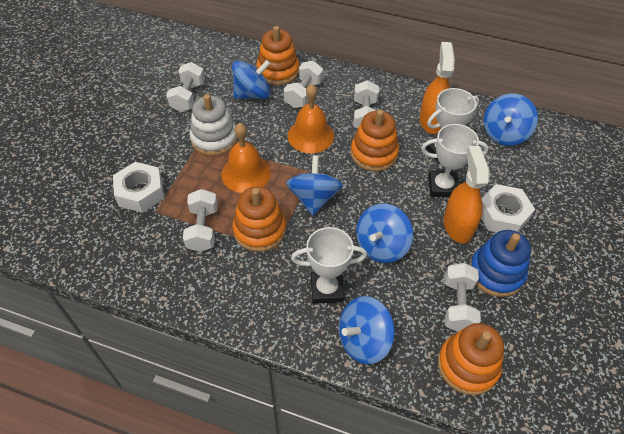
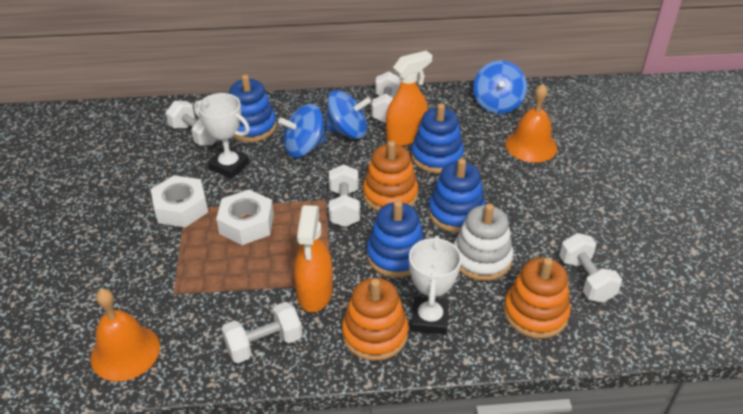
blue spinning top: [232,60,271,99] [286,155,343,215] [339,296,395,364] [356,204,413,263] [484,94,538,146] = 5 -> [278,104,327,158] [325,90,371,139] [473,60,527,114] = 3
blue stacking toy: [469,230,531,297] = 1 -> [229,74,277,142] [367,200,424,278] [411,103,464,173] [428,158,486,233] = 4
orange stacking toy: [232,186,286,252] [257,26,299,85] [351,110,399,171] [438,323,504,395] = 4 -> [342,278,408,361] [363,141,418,211] [504,258,571,339] = 3
white trophy: [291,227,367,304] [421,124,489,198] [426,88,479,164] = 3 -> [194,93,250,179] [409,236,462,335] = 2

